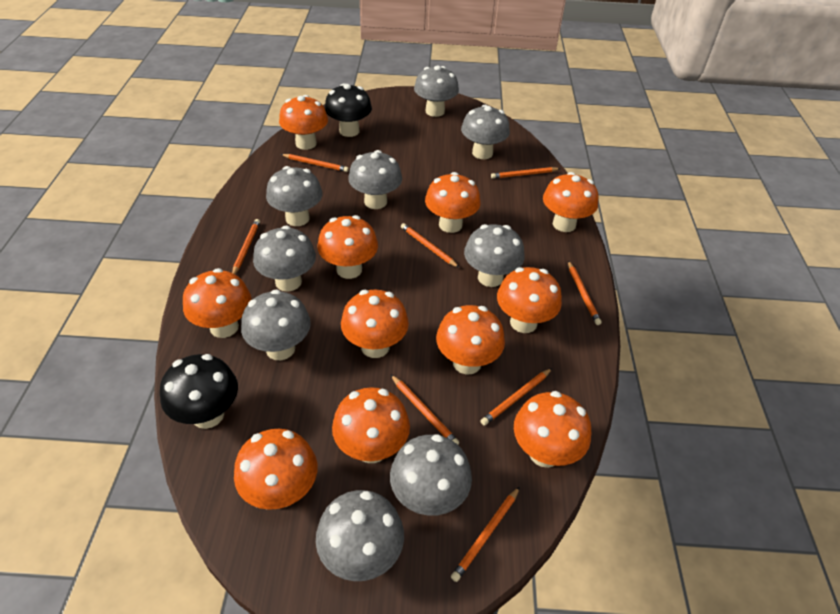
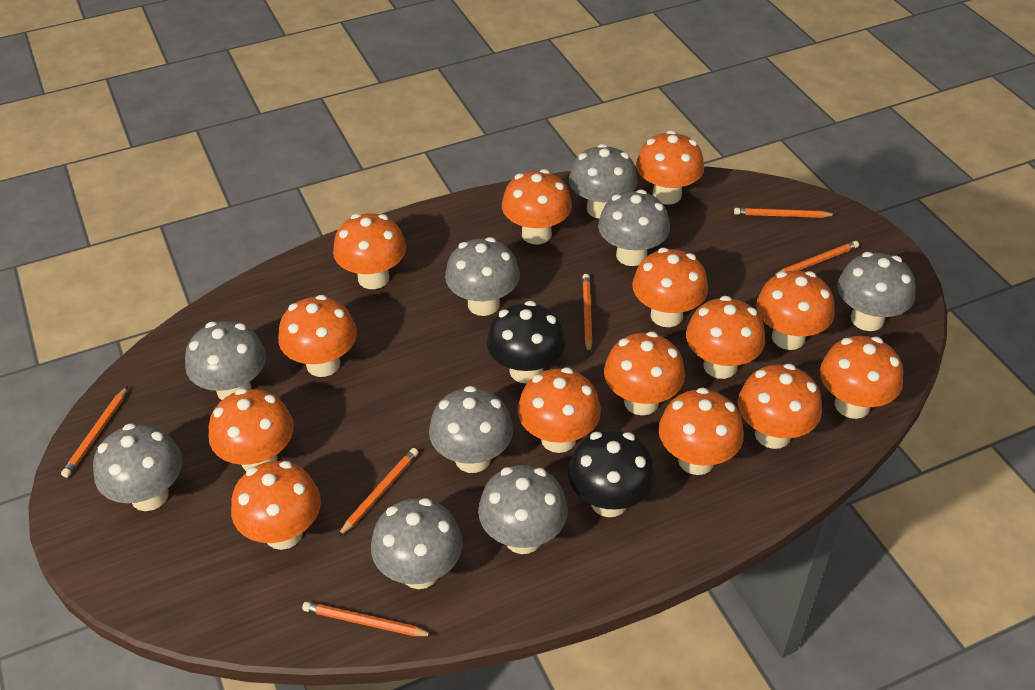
orange mushroom: [183,268,251,338] [234,429,317,510] [279,95,328,150] [317,215,378,279] [332,387,410,463] [341,290,409,358] [425,172,481,233] [436,305,505,374] [497,267,562,333] [514,391,591,468] [543,172,598,232] = 11 -> [209,388,294,471] [231,461,321,550] [278,295,357,377] [333,213,406,289] [502,169,572,244] [518,367,601,453] [604,332,685,415] [632,248,708,327] [636,130,704,205] [658,387,744,475] [686,296,765,379] [738,364,822,449] [756,271,834,350] [820,336,903,419] = 14
orange pencil: [232,219,260,274] [281,154,349,172] [391,375,459,445] [401,223,459,268] [451,487,520,582] [481,368,552,426] [491,167,560,179] [568,261,602,325] = 8 -> [61,386,128,478] [302,602,434,636] [338,448,418,537] [582,274,592,354] [734,208,836,218] [772,241,859,277] = 6

